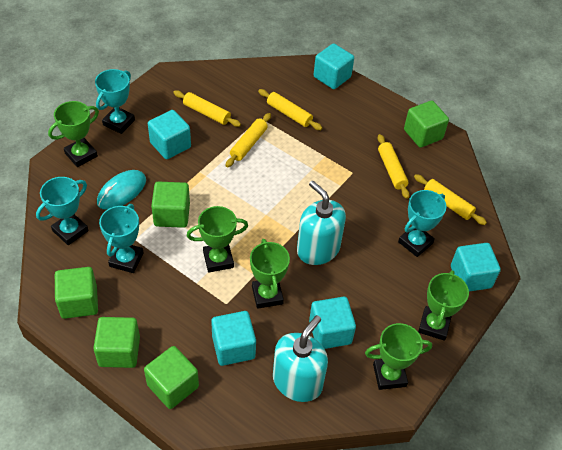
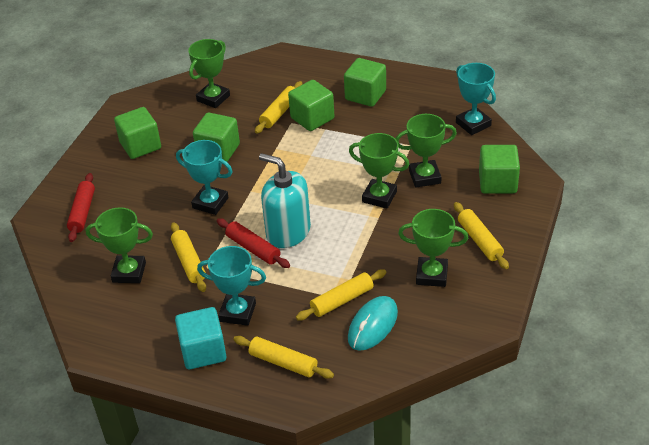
red rolling pin: none = 0 -> [67,173,95,242] [217,218,290,268] = 2
turquoise cube: [148,110,191,159] [211,311,256,366] [309,297,356,349] [314,43,354,89] [451,243,501,292] = 5 -> [175,307,227,369] = 1
turquoise soap dispenser: [273,315,328,402] [297,181,346,265] = 2 -> [259,153,311,248] = 1
turquoise trophy: [36,177,88,245] [95,69,135,134] [99,204,144,273] [398,190,446,257] = 4 -> [176,140,233,215] [197,246,266,326] [456,63,496,135] = 3

